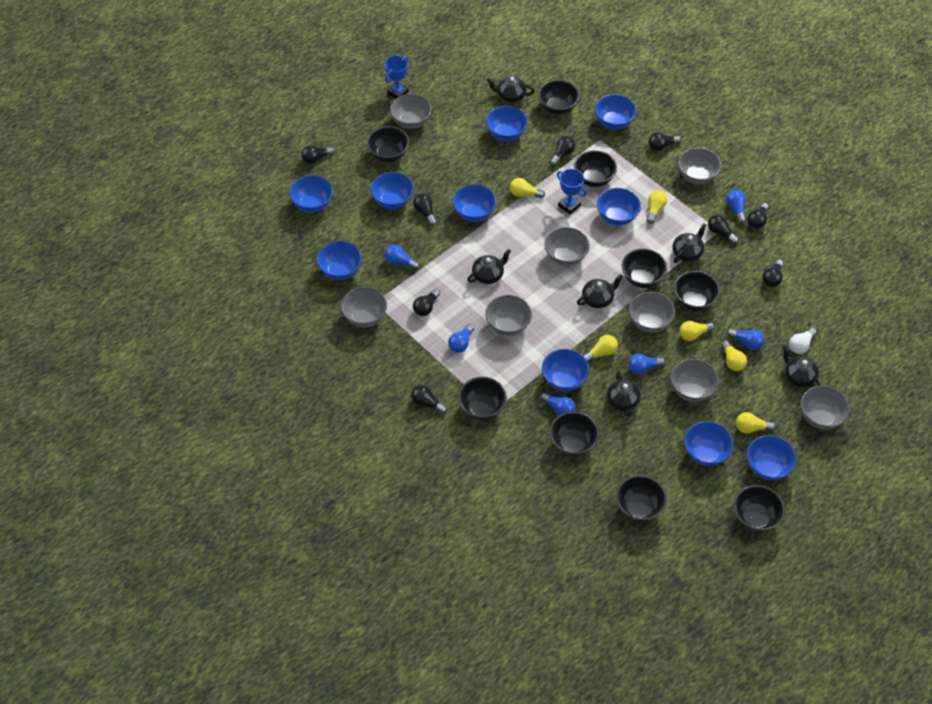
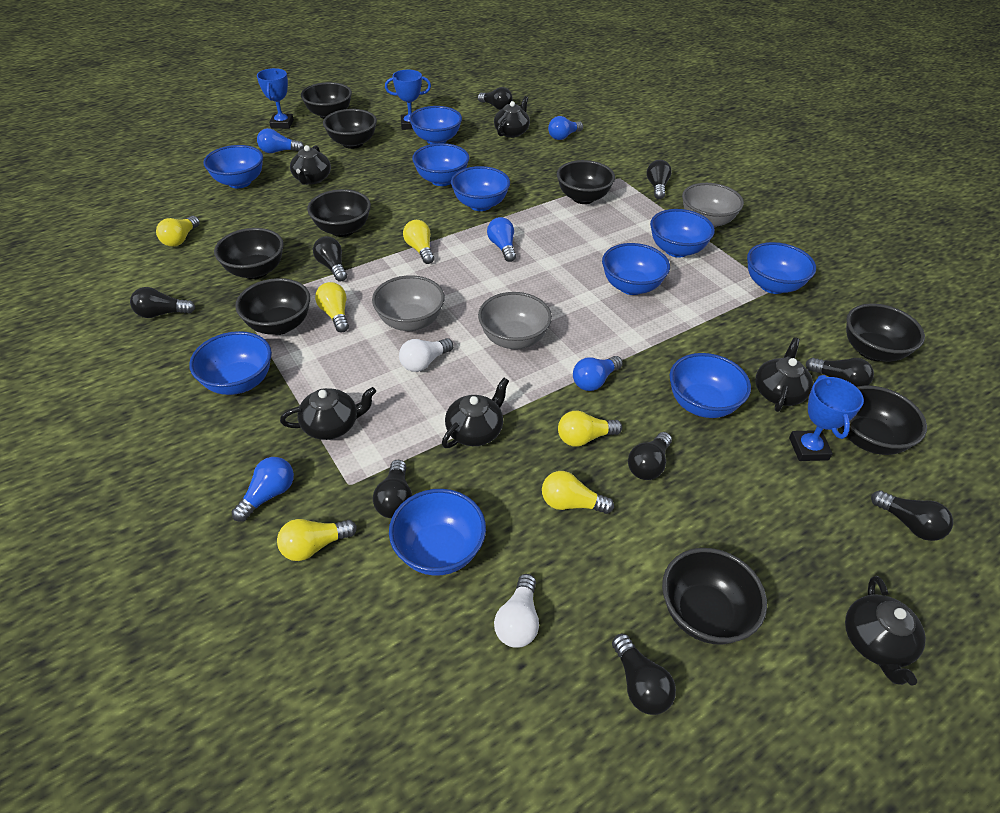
blue light bulb: [385,245,420,270] [448,324,474,353] [540,393,575,416] [628,354,665,374] [726,190,746,224] [727,328,765,350] = 6 -> [232,457,294,522] [257,128,304,153] [487,217,516,262] [548,116,583,140] [573,356,623,391] = 5
blue trophy: [385,55,409,98] [557,169,587,214] = 2 -> [257,68,294,129] [385,70,431,130] [789,375,864,461] = 3
grey bowl: [341,287,387,327] [390,94,432,129] [485,295,532,336] [545,227,590,266] [629,292,675,333] [671,359,719,402] [678,148,721,184] [800,386,850,430] = 8 -> [372,275,445,331] [478,292,552,349] [682,183,744,228] = 3
white light bulb: [789,327,816,354] = 1 -> [399,338,453,372] [494,574,539,648] = 2

